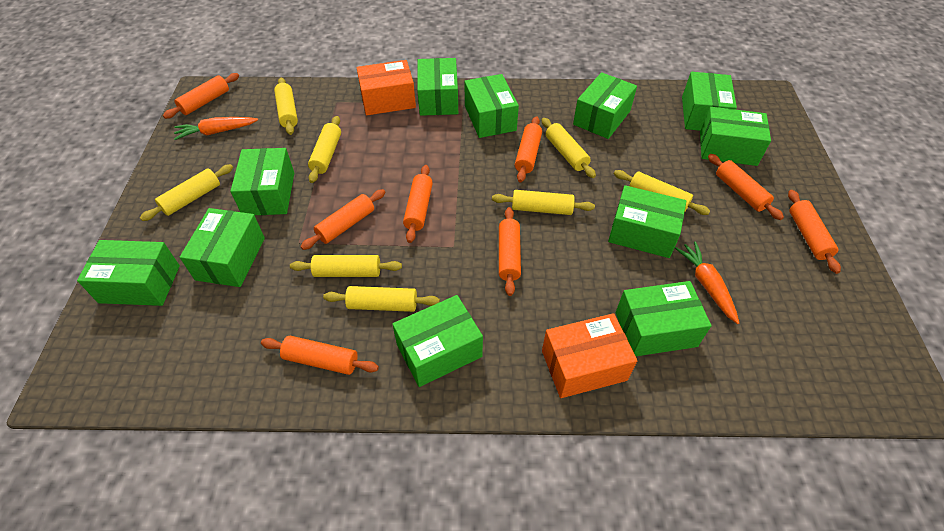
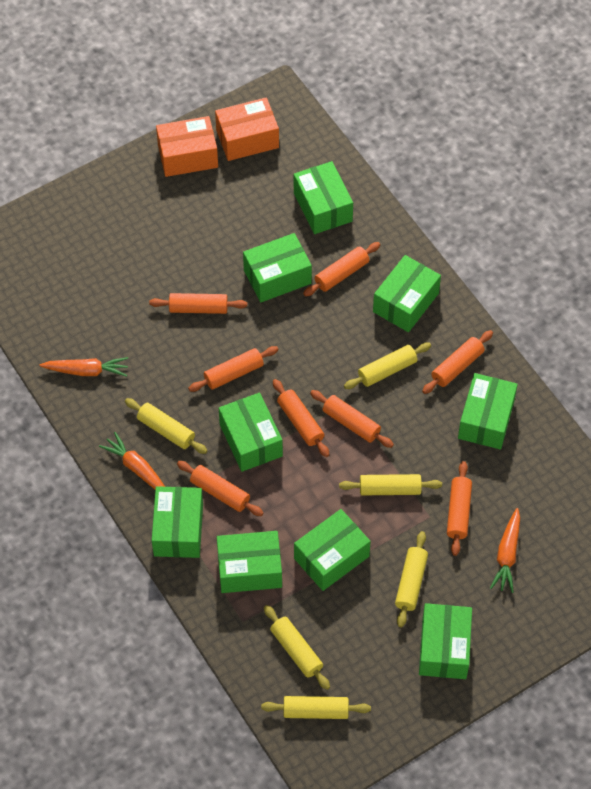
green box: [77,240,180,306] [180,208,265,287] [230,148,294,215] [393,295,483,387] [417,58,458,116] [464,74,519,138] [573,72,637,139] [608,185,686,258] [616,281,711,356] [682,72,737,131] [700,107,771,166] = 11 -> [152,486,203,558] [217,531,282,593] [219,393,283,472] [243,233,312,303] [294,161,353,234] [294,509,371,591] [373,255,441,332] [419,603,472,679] [458,373,518,449] = 9
orange carrot: [174,117,258,140] [675,241,739,324] = 2 -> [39,357,128,377] [99,432,165,489] [490,508,520,593] = 3
yellow rolling pin: [140,164,233,221] [274,78,298,135] [290,255,402,277] [308,116,341,183] [323,286,440,312] [492,190,595,215] [542,118,596,178] [614,170,710,215] = 8 -> [125,398,208,454] [261,696,371,719] [264,605,330,690] [339,474,442,495] [344,342,431,389] [395,531,428,627] = 6

